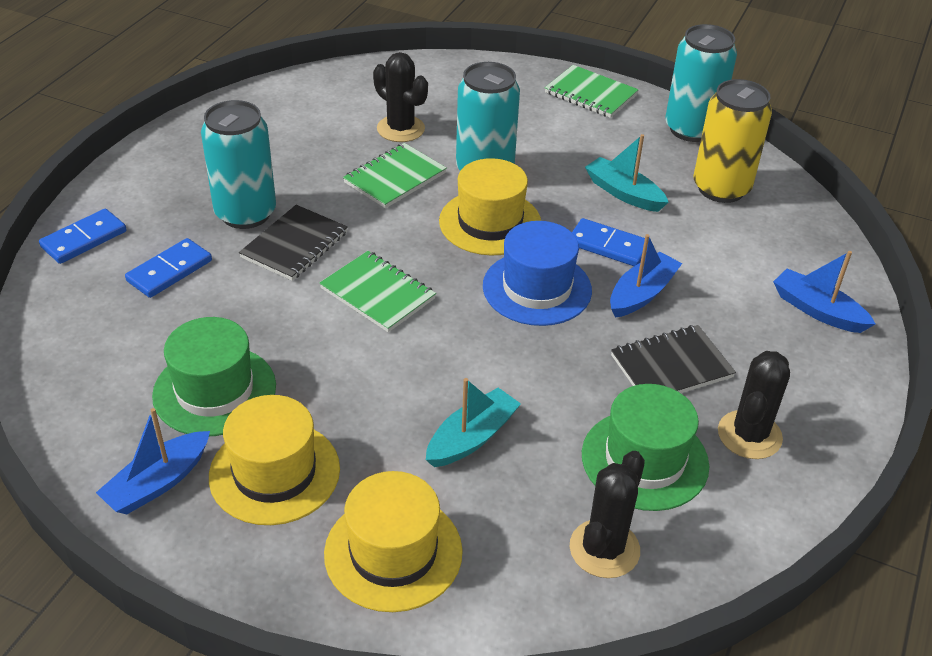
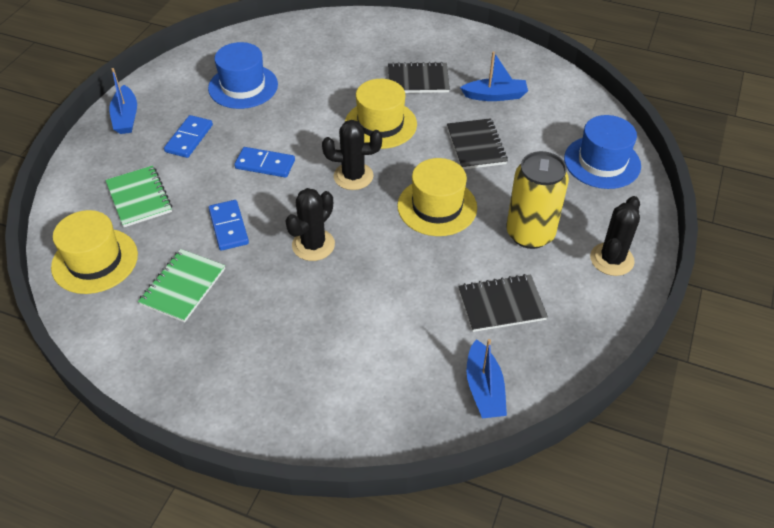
black notebook: [239,205,348,281] [611,325,736,393] = 2 -> [388,62,450,93] [447,118,508,169] [458,274,548,332] = 3
blue hat: [483,221,592,326] = 1 -> [208,42,278,109] [564,115,641,189] = 2
green hat: [152,317,276,436] [582,384,709,511] = 2 -> none = 0
green notebook: [319,251,436,332] [343,143,447,208] [545,65,639,118] = 3 -> [105,165,172,227] [138,249,225,322] = 2
turquoise boat: [426,378,521,467] [585,134,669,212] = 2 -> none = 0
turquoise can: [201,100,276,229] [456,62,520,171] [665,24,737,142] = 3 -> none = 0

